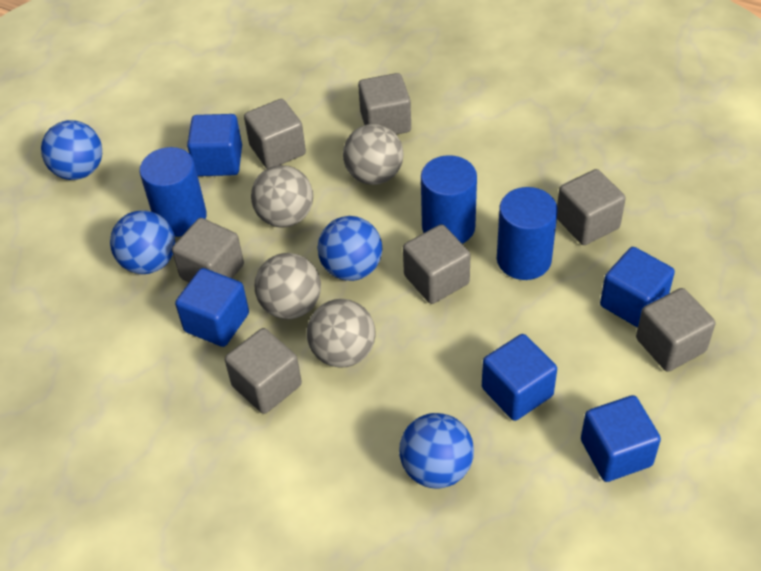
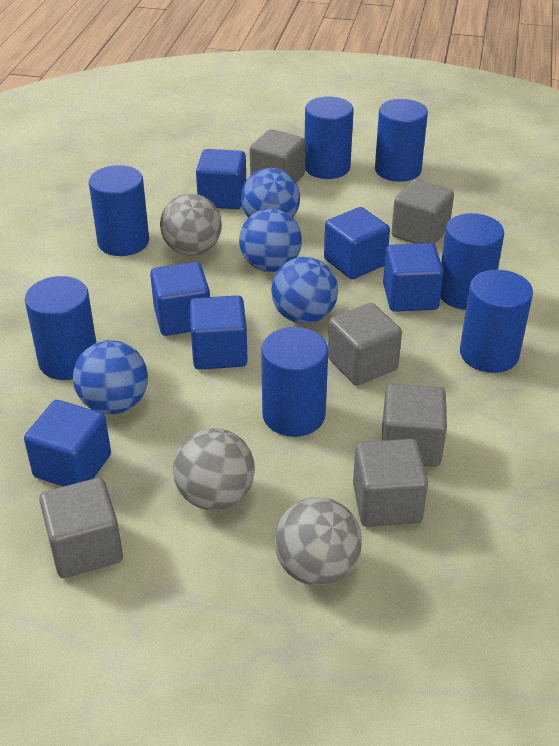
blue cube: [175,268,249,347] [187,114,242,176] [482,334,557,421] [581,395,661,482] [600,247,675,328] = 5 -> [24,400,111,487] [150,262,210,336] [189,295,248,370] [196,149,246,209] [324,207,390,279] [383,243,444,312] = 6
blue cylinder: [140,147,207,237] [421,155,477,244] [497,187,558,280] = 3 -> [25,276,96,380] [89,165,149,256] [261,327,328,437] [305,97,354,179] [375,99,428,182] [440,213,504,310] [460,270,533,373] = 7
grey ball: [251,165,313,228] [255,253,321,319] [307,299,375,368] [343,124,404,185] = 4 -> [160,194,222,256] [173,428,255,510] [274,497,362,586] = 3
grey cube: [172,218,244,282] [225,328,302,414] [244,99,306,169] [358,73,411,135] [403,224,471,304] [557,169,626,245] [636,288,716,372] = 7 -> [39,478,123,578] [250,129,306,182] [328,303,402,386] [353,439,428,527] [382,384,447,467] [391,179,454,245] = 6

